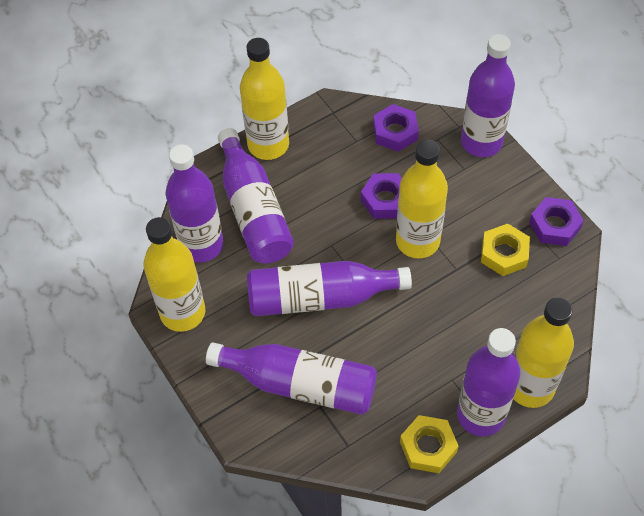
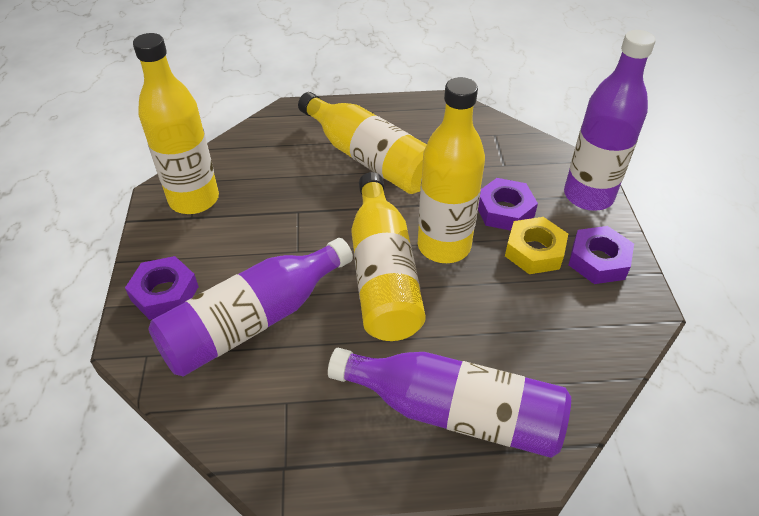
purple bottle: [166,145,224,262] [206,342,377,415] [218,128,294,263] [247,261,412,316] [457,328,520,436] [461,34,515,157] = 6 -> [148,238,353,376] [328,348,571,458] [564,30,656,211] = 3
yellow nut: [400,415,459,473] [481,224,530,276] = 2 -> [505,217,568,274] = 1

